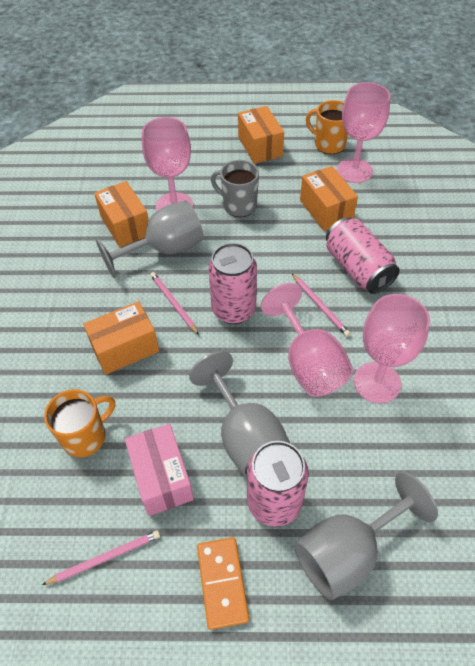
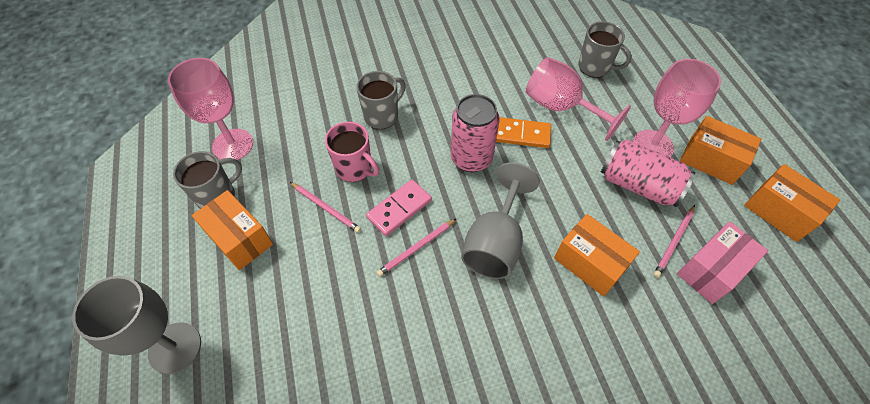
grey goblet: [96,201,204,278] [189,351,291,477] [294,472,438,600] = 3 -> [72,276,201,374] [461,162,540,279] = 2
grey mug: [211,160,259,217] = 1 -> [173,151,242,209] [356,71,406,129] [578,21,632,78] = 3
orange mug: [44,389,115,457] [306,100,348,154] = 2 -> none = 0
pink can: [208,243,257,324] [247,441,309,527] [326,217,400,294] = 3 -> [451,94,499,172] [601,140,695,207] = 2
pink domino: none = 0 -> [366,180,432,236] = 1
pink goblet: [142,117,193,211] [261,283,353,397] [337,82,390,183] [354,294,430,404] = 4 -> [168,58,253,160] [526,57,631,141] [632,59,721,158] = 3
pink mug: none = 0 -> [325,122,379,182] = 1

